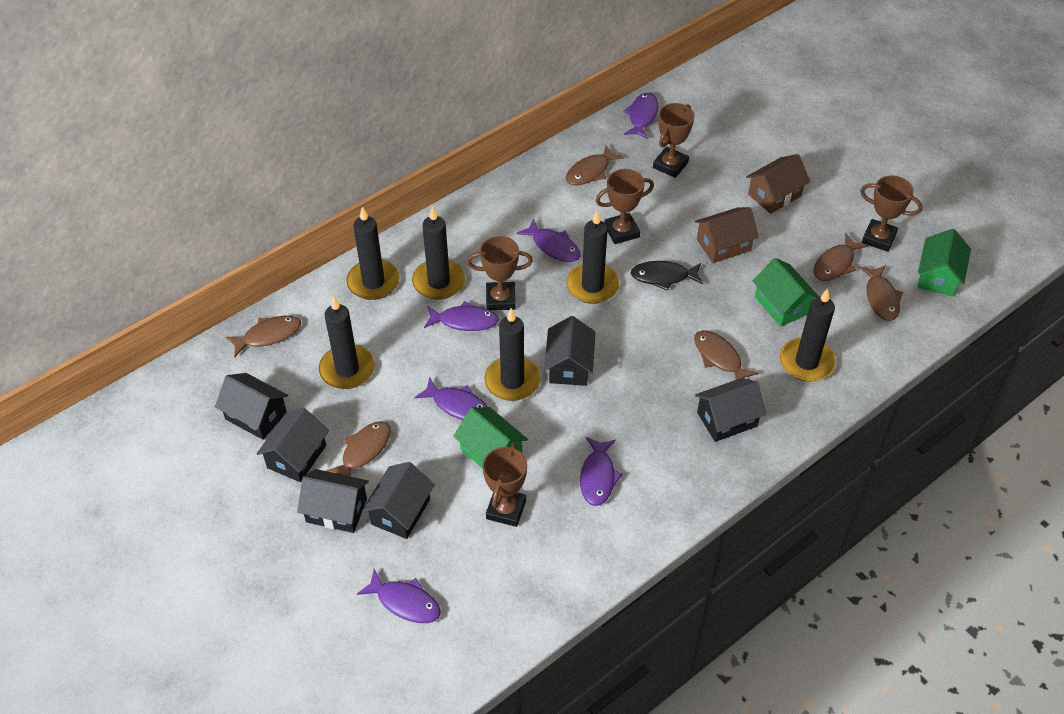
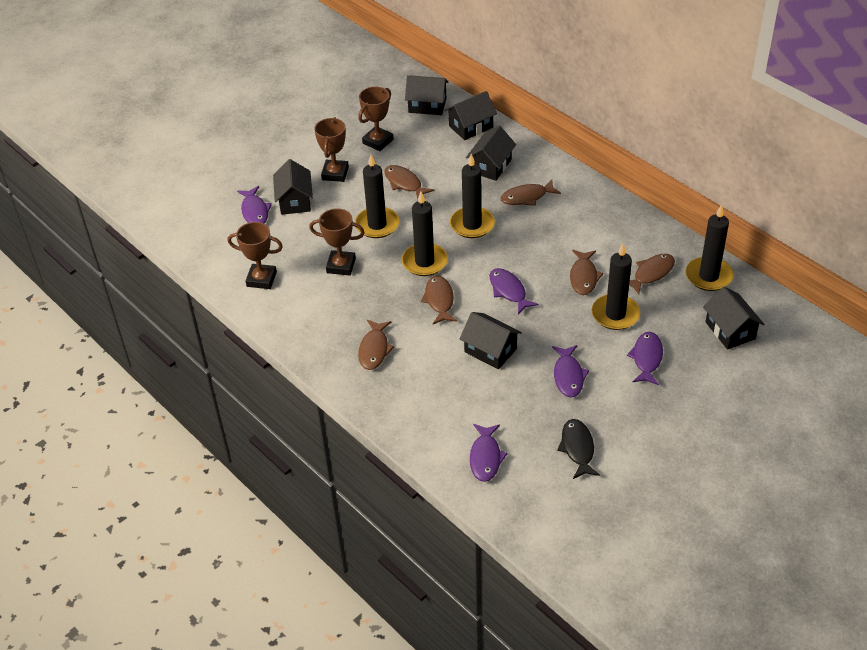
black candle: [319,296,375,389] [347,207,400,300] [412,206,465,300] [484,308,541,401] [566,211,619,304] [780,288,836,382] = 6 -> [355,155,399,238] [402,192,448,276] [450,154,495,238] [592,244,640,330] [686,204,734,291] = 5
brown house: [695,207,759,263] [746,154,810,214] = 2 -> none = 0
brown trophy: [467,236,533,310] [483,443,527,527] [596,169,654,244] [653,103,695,178] [860,175,923,252] = 5 -> [228,222,283,289] [309,208,365,275] [314,117,349,182] [358,86,393,151] = 4
green house: [454,407,528,469] [753,258,819,327] [918,229,971,297] = 3 -> none = 0
purple fish: [357,569,441,623] [414,377,488,420] [424,301,499,331] [516,219,580,262] [580,437,623,506] [623,93,658,139] = 6 -> [237,186,272,224] [470,424,508,482] [489,268,539,314] [552,345,589,398] [627,332,663,385] = 5

